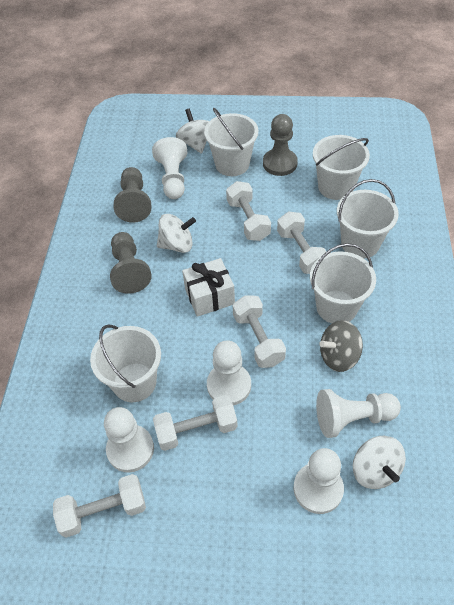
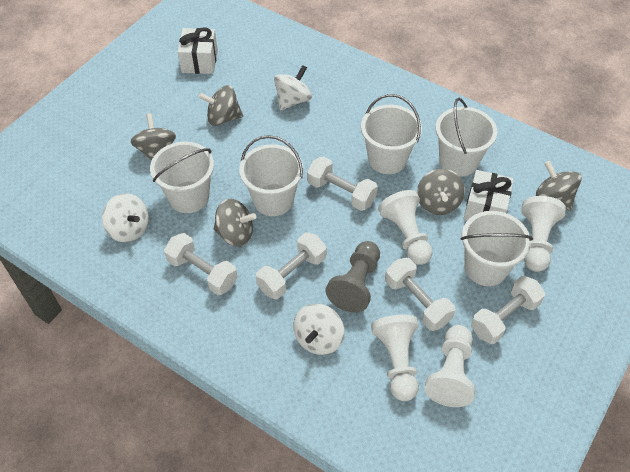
grey pawn: [110,232,152,294] [114,167,152,223] [263,114,298,176] = 3 -> [325,241,380,313] = 1
grey spinning top: [319,320,363,372] = 1 -> [131,113,176,161] [198,85,243,126] [213,199,256,247] [417,169,465,215] [536,161,582,211] = 5
white gift: [182,258,235,317] = 1 -> [178,28,218,74] [463,170,514,221] = 2
white pawn: [104,407,154,473] [152,137,188,199] [207,341,251,405] [294,448,344,514] [316,389,401,438] = 5 -> [371,315,419,401] [378,190,432,265] [425,325,475,407] [521,196,566,272] = 4

